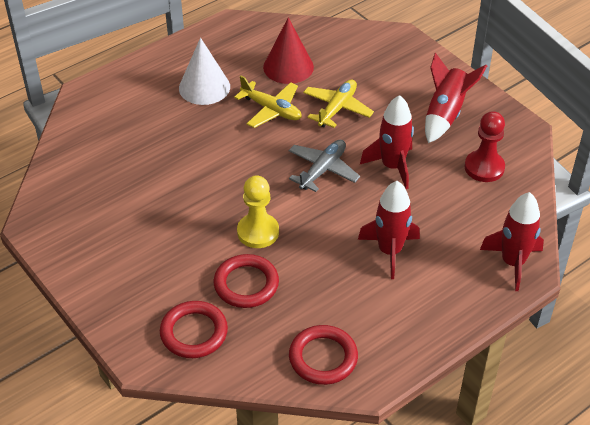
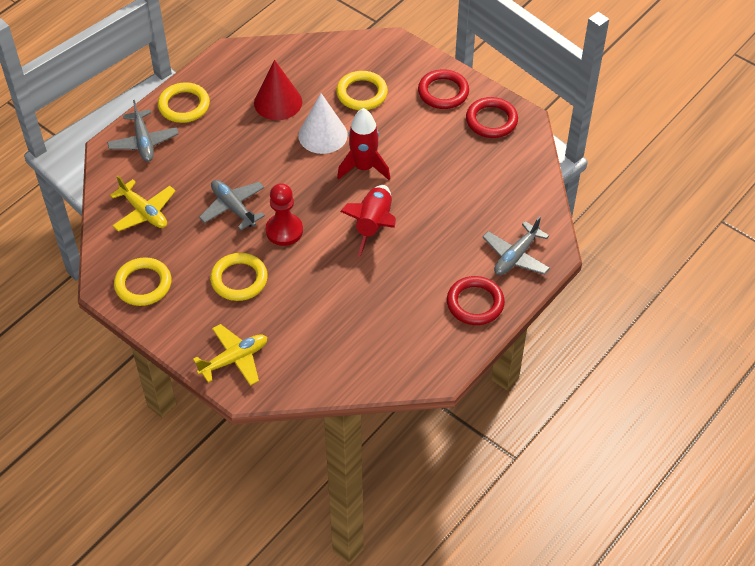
grey plane: [288,140,360,192] = 1 -> [107,100,179,162] [199,180,265,230] [483,216,550,275] = 3
red rocket: [358,181,420,279] [360,95,414,189] [425,53,487,143] [480,192,544,291] = 4 -> [337,108,390,180] [340,185,396,257] = 2
yellow pawn: [237,176,279,248] = 1 -> none = 0
yellow ring: none = 0 -> [114,257,171,306] [158,82,210,123] [210,253,268,301] [336,71,388,110] = 4

